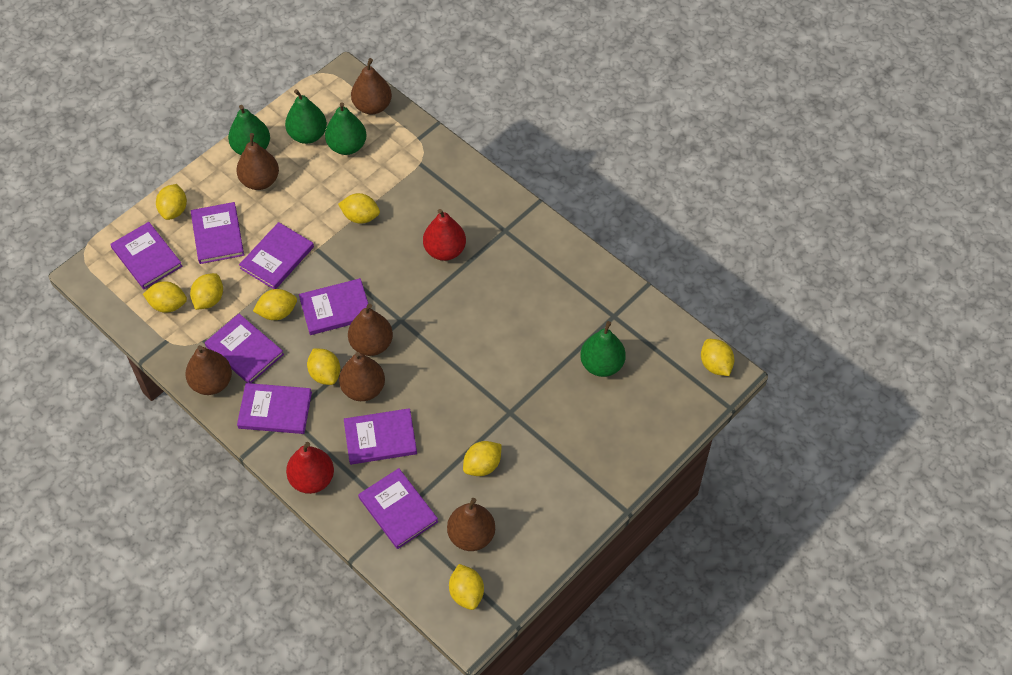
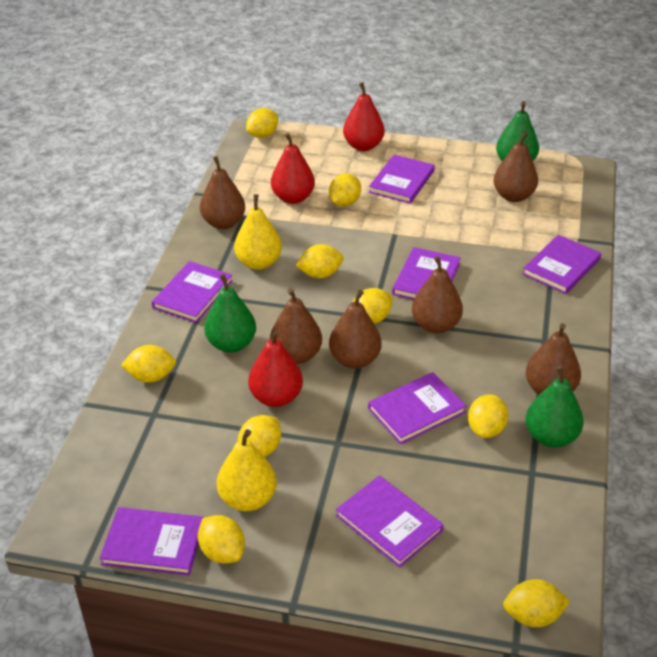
green pear: [228,105,270,155] [285,89,327,144] [325,102,367,155] [580,321,626,377] = 4 -> [204,274,256,353] [496,101,539,161] [526,365,584,448] = 3
purple book: [110,222,183,289] [191,202,244,264] [205,314,284,383] [237,383,312,434] [239,222,314,289] [299,278,368,335] [344,408,417,465] [358,468,438,549] = 8 -> [99,507,204,575] [152,261,233,323] [336,475,444,568] [368,372,467,444] [369,155,435,204] [392,247,461,300] [523,235,601,294] = 7
red pear: [286,442,334,494] [423,209,466,261] = 2 -> [248,330,303,407] [271,133,315,204] [343,82,385,151] = 3
yellow pear: none = 0 -> [217,429,277,511] [234,194,282,270] = 2

